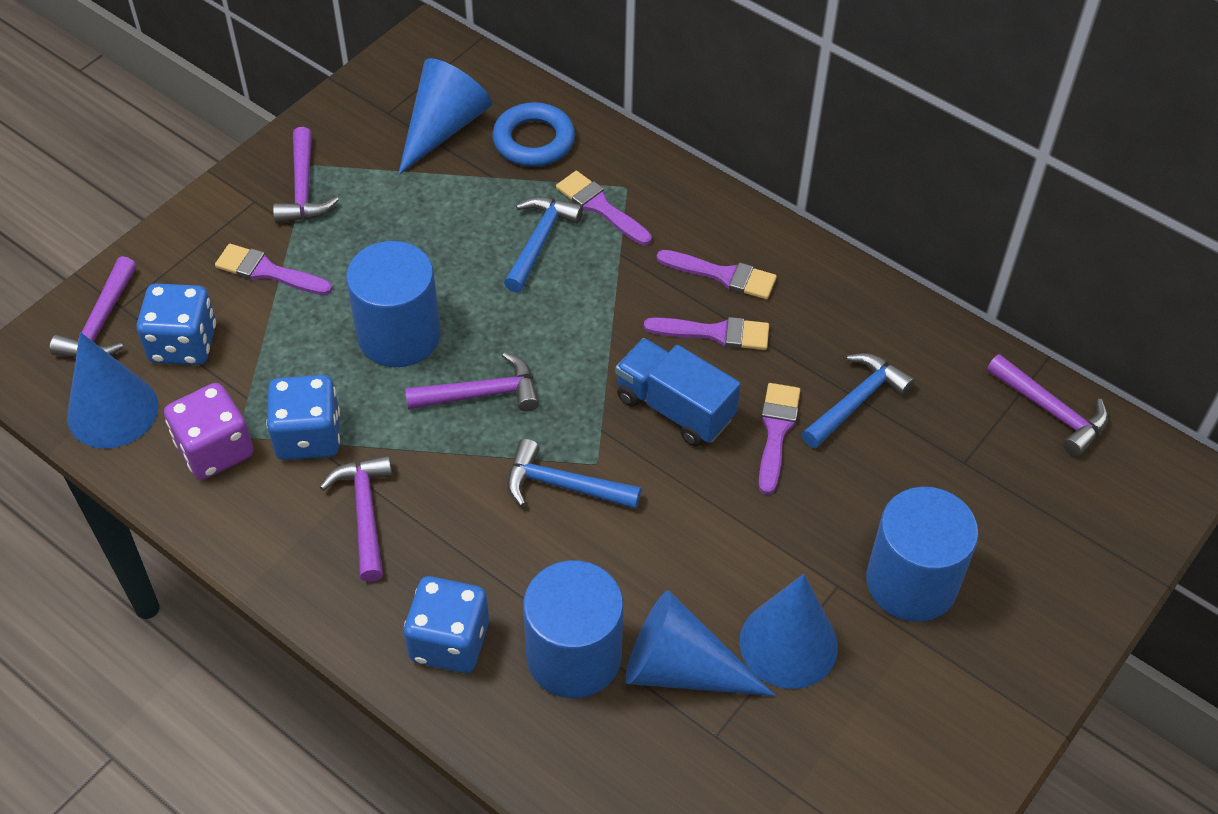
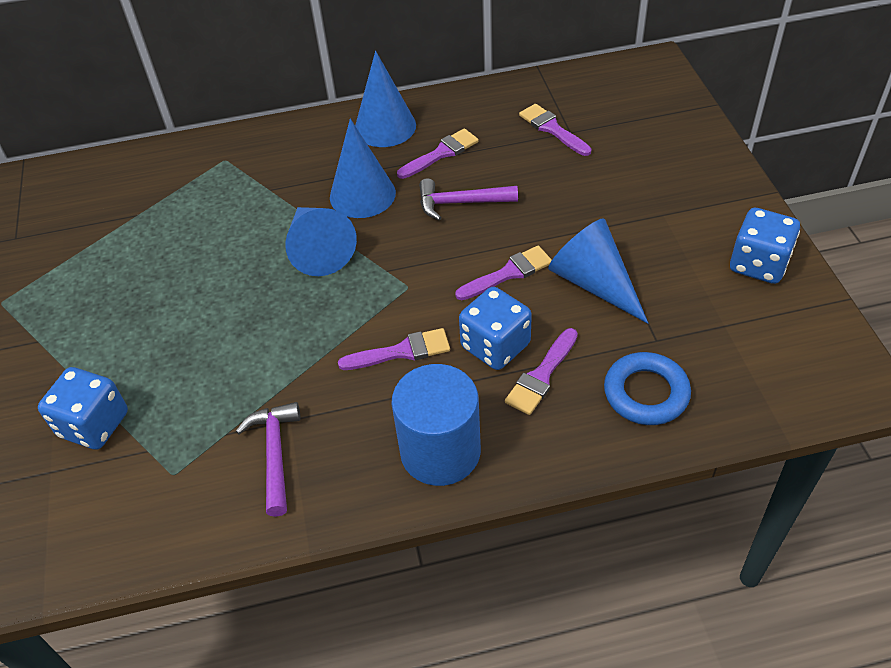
blue cylinder: [346,241,441,367] [523,560,623,698] [866,487,979,622] = 3 -> [391,364,481,486] = 1
blue hammer: [504,197,583,293] [507,439,641,509] [802,353,915,448] = 3 -> none = 0
blue truck: [616,338,741,447] = 1 -> none = 0
purple dice: [164,383,253,480] = 1 -> none = 0
purple hammer: [50,256,137,357] [273,127,339,223] [320,455,392,582] [405,352,539,412] [987,354,1108,457] = 5 -> [236,402,300,517] [419,178,518,220] = 2

